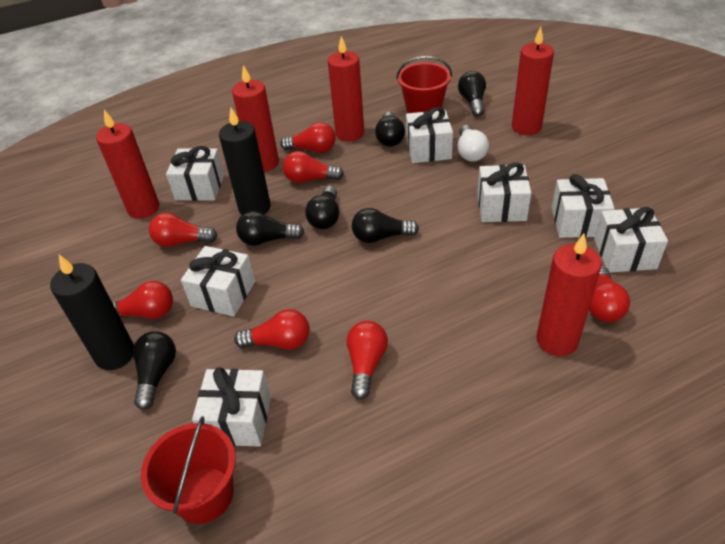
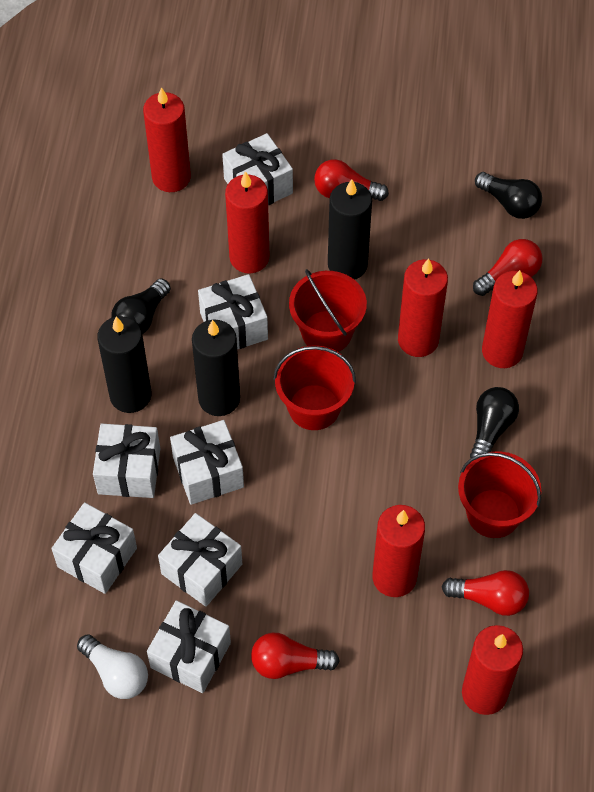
black candle: [50,254,134,370] [219,108,271,215] = 2 -> [97,316,151,413] [192,320,240,416] [328,179,372,280] = 3
black light bulb: [133,331,176,410] [236,211,304,246] [305,186,339,229] [352,208,419,243] [375,112,405,147] [458,71,486,117] = 6 -> [111,279,171,334] [470,387,519,458] [475,172,542,219] = 3
red bucket: [141,416,236,524] [396,56,452,113] = 2 -> [273,345,356,430] [289,269,367,352] [458,451,541,538] = 3
red candle: [96,110,159,219] [232,65,279,172] [328,36,364,142] [512,27,554,135] [536,234,602,356] = 5 -> [143,87,191,192] [225,171,269,274] [372,505,425,597] [398,258,448,357] [462,625,523,715] [482,270,538,368] = 6
red light bulb: [113,281,173,319] [149,213,217,247] [234,309,310,350] [280,122,336,153] [283,151,344,183] [346,321,388,399] [589,266,630,322] = 7 -> [251,633,339,679] [314,159,389,201] [442,570,529,616] [473,239,542,296] = 4

